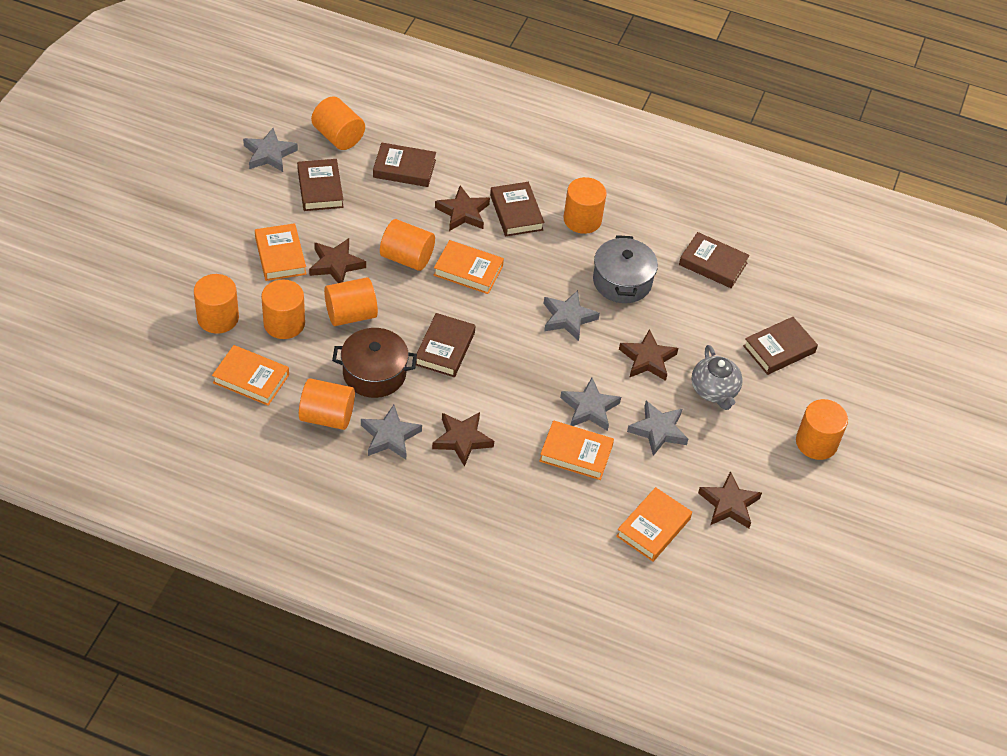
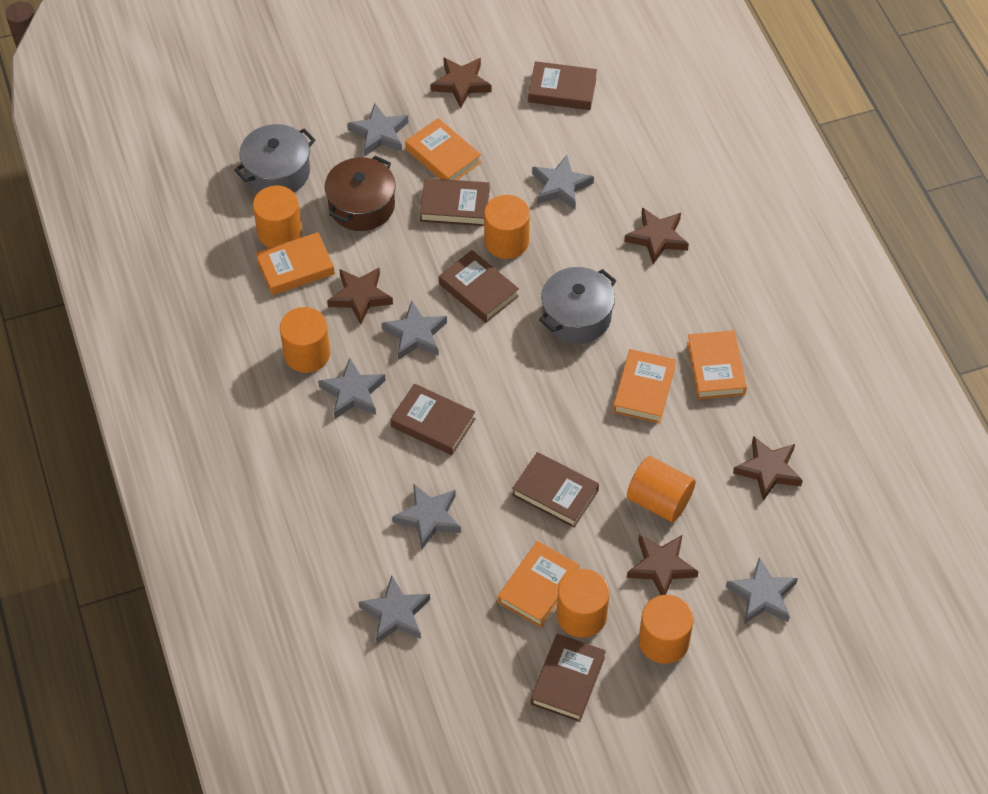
grey pot: [593,235,658,303] = 1 -> [234,124,315,193] [539,267,616,344] = 2
grey star: [243,128,298,172] [361,405,422,459] [544,290,600,341] [560,378,621,431] [627,401,688,456] = 5 -> [318,358,386,419] [347,103,409,156] [359,575,430,643] [381,301,447,360] [392,483,461,549] [532,155,594,210] [726,557,798,624] = 7
grey teapot: [692,345,743,410] = 1 -> none = 0
orange cylinder: [194,274,239,334] [261,279,305,339] [299,378,355,430] [311,96,365,150] [324,277,378,326] [380,219,435,271] [564,177,607,234] [796,399,848,460] = 8 -> [253,186,302,248] [280,307,330,373] [484,195,530,259] [557,569,609,638] [627,456,696,522] [639,595,694,664] = 6

